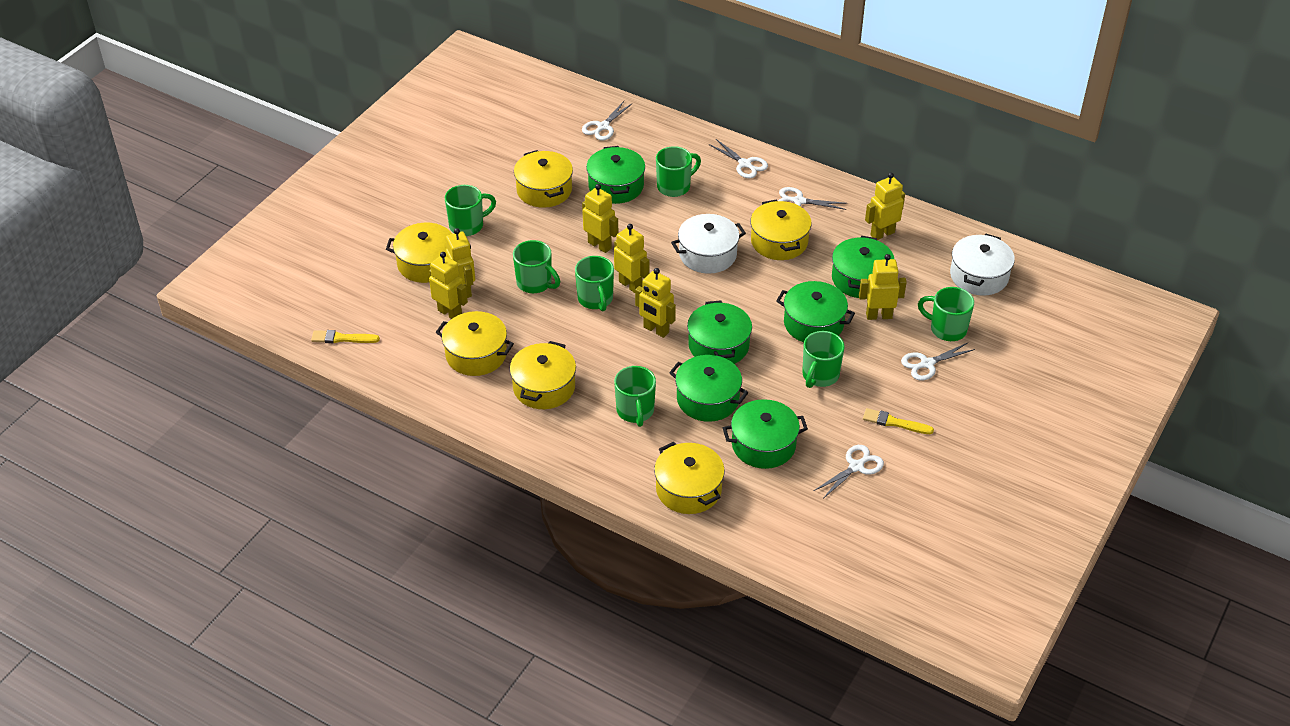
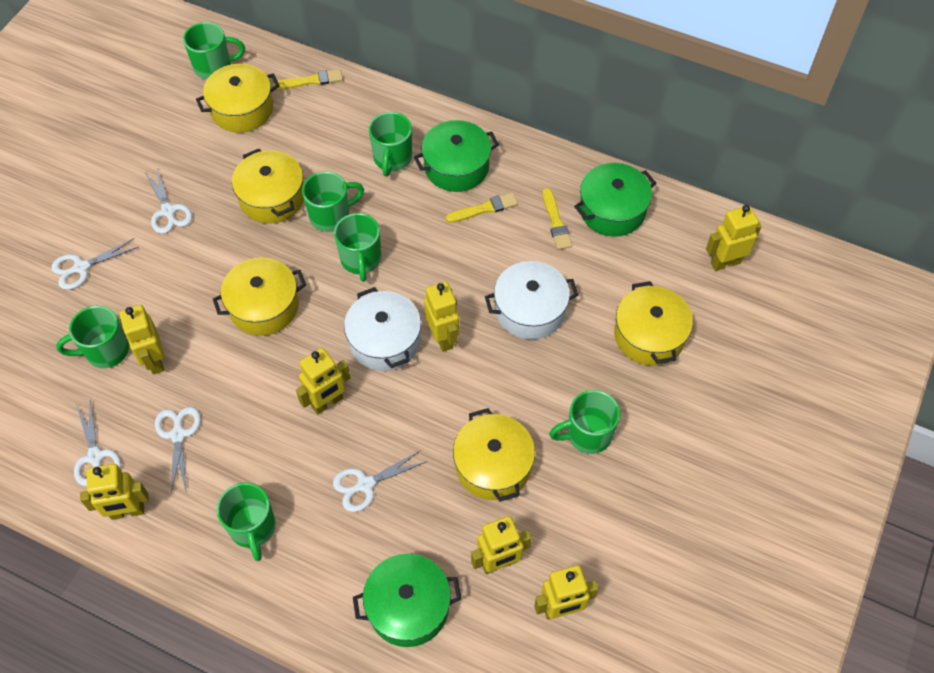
green pot: [586,146,645,204] [669,355,749,422] [687,300,752,364] [723,399,808,469] [776,281,855,342] [832,236,894,298] = 6 -> [353,554,462,647] [414,120,499,192] [574,163,656,237] = 3
yellow brush: [311,330,380,343] [863,408,934,434] = 2 -> [274,69,343,89] [446,192,518,223] [543,188,572,250] = 3
yellow pot: [386,223,452,283] [436,311,514,376] [510,341,576,409] [514,150,573,208] [654,442,725,514] [750,200,812,260] = 6 -> [196,64,279,133] [213,257,306,336] [232,149,304,224] [453,408,535,502] [614,281,693,366] = 5

